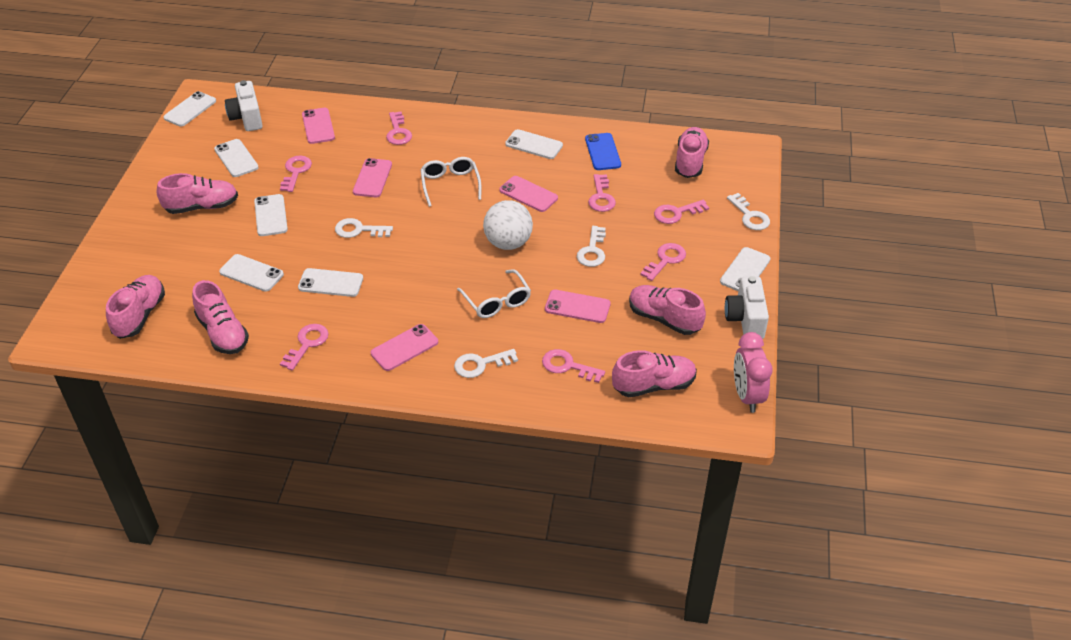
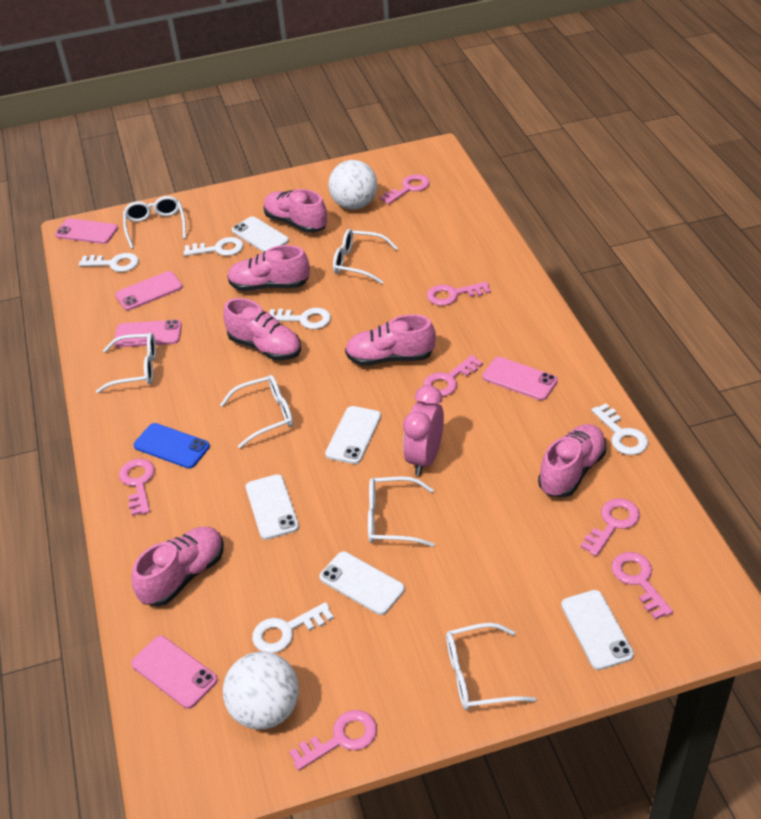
white ball: [483,200,533,250] = 1 -> [223,652,299,730] [328,160,377,210] = 2
white camera: [225,80,263,131] [725,276,769,339] = 2 -> none = 0
white glasses: [420,157,482,207] [457,269,531,318] = 2 -> [96,333,156,393] [123,196,186,249] [220,375,293,449] [333,229,398,284] [368,476,435,547] [446,623,537,710] = 6
white key: [335,218,393,238] [454,349,518,378] [577,226,606,267] [727,193,770,230] = 4 -> [79,253,139,272] [184,237,244,256] [252,602,334,653] [269,308,331,329] [591,403,648,455] = 5
white phone: [163,91,216,127] [214,139,259,177] [219,254,284,292] [254,194,288,236] [298,268,363,297] [505,129,563,159] [720,247,771,291] = 7 -> [232,216,289,252] [246,474,299,540] [319,552,405,615] [325,406,381,464] [561,590,634,670] = 5

